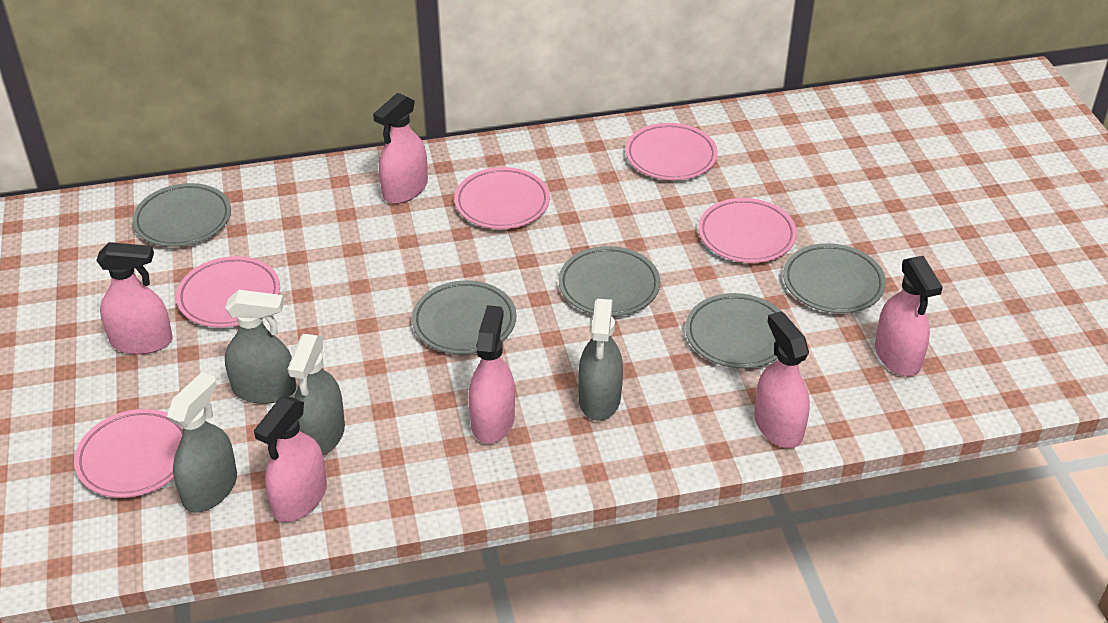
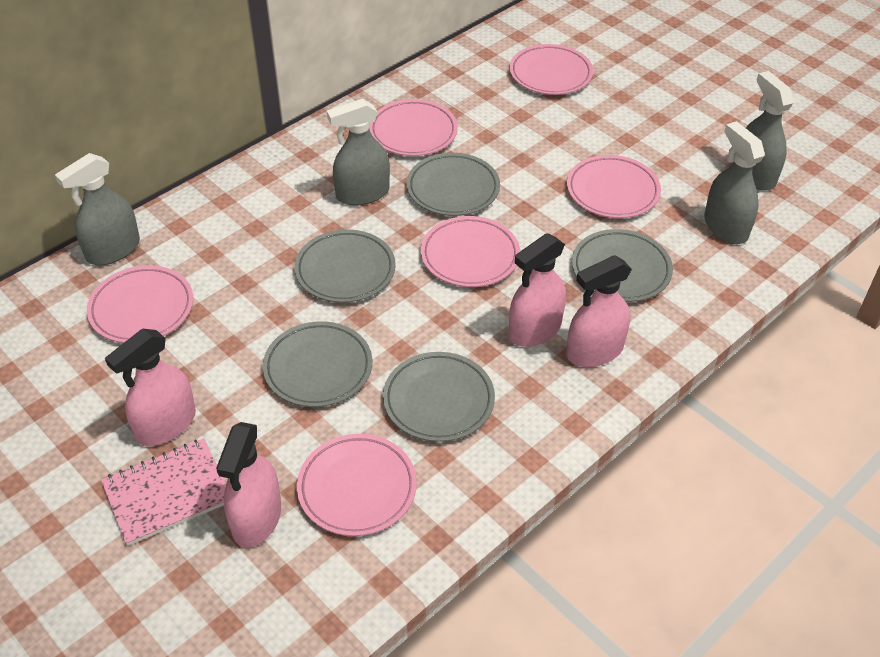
pink notebook: none = 0 -> [101,438,226,546] = 1
pink plate: [74,409,183,498] [176,256,280,328] [454,167,550,229] [625,123,718,180] [698,198,797,263] = 5 -> [87,266,193,343] [297,434,417,536] [369,99,458,156] [421,216,520,287] [510,44,593,95] [567,155,661,218] = 6
pink spray bottle: [96,242,173,355] [254,397,327,522] [373,93,428,204] [469,305,515,444] [754,311,810,448] [875,256,943,376] = 6 -> [105,329,196,446] [216,422,281,547] [509,233,566,347] [566,255,632,367] = 4

